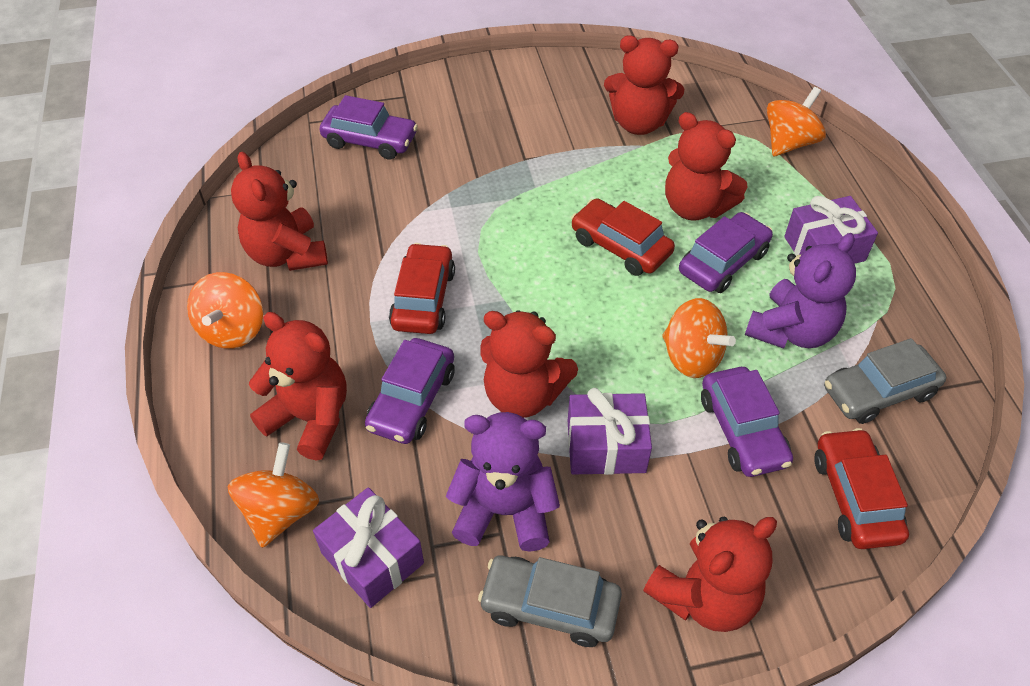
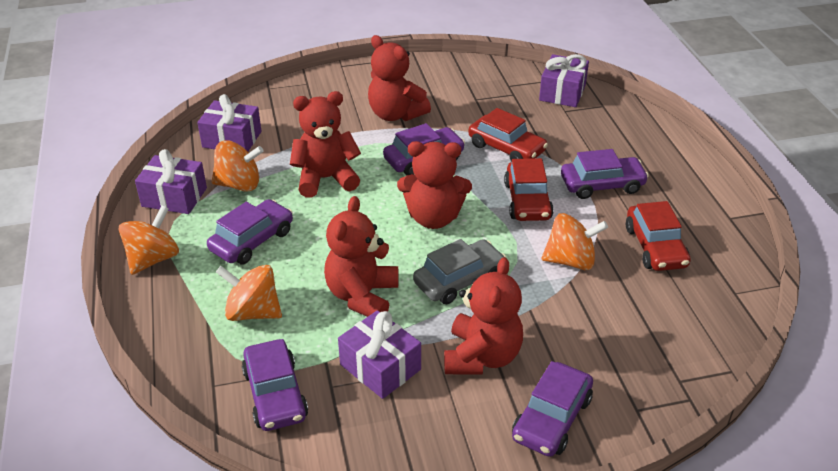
grey car: [478,556,622,647] [824,338,946,424] = 2 -> [413,239,506,304] = 1
purple car: [319,95,418,160] [365,338,455,444] [679,212,773,293] [701,367,793,477] = 4 -> [207,199,293,264] [242,339,308,431] [383,123,465,175] [512,361,593,457] [561,149,649,199] = 5
purple gift: [313,487,424,608] [568,388,652,475] [784,196,878,264] = 3 -> [135,149,207,214] [197,94,261,151] [338,310,421,399] [539,54,589,107] = 4
purple teddy bear: [446,412,560,552] [745,233,856,349] = 2 -> none = 0
red teddy bear: [231,152,328,271] [249,312,347,461] [480,310,578,418] [604,35,684,135] [643,516,777,632] [665,112,747,221] = 6 -> [290,91,361,198] [324,196,398,317] [368,35,431,121] [397,141,472,229] [444,257,523,374] = 5

